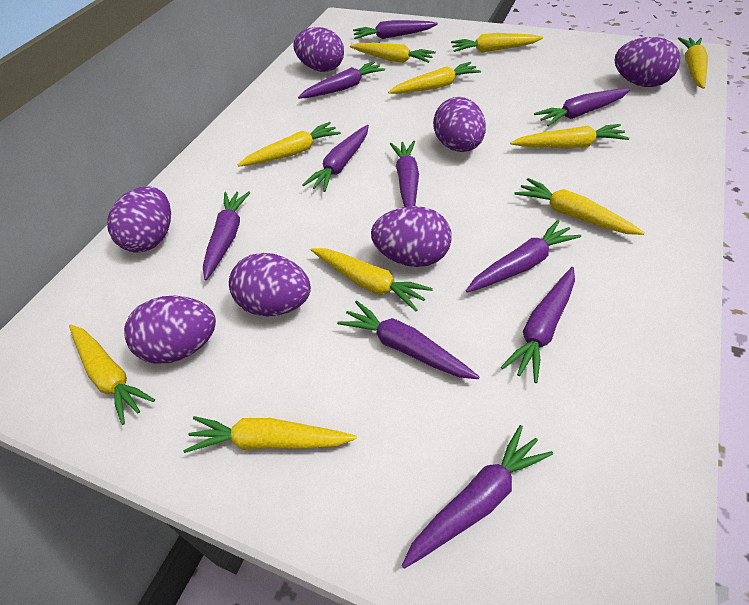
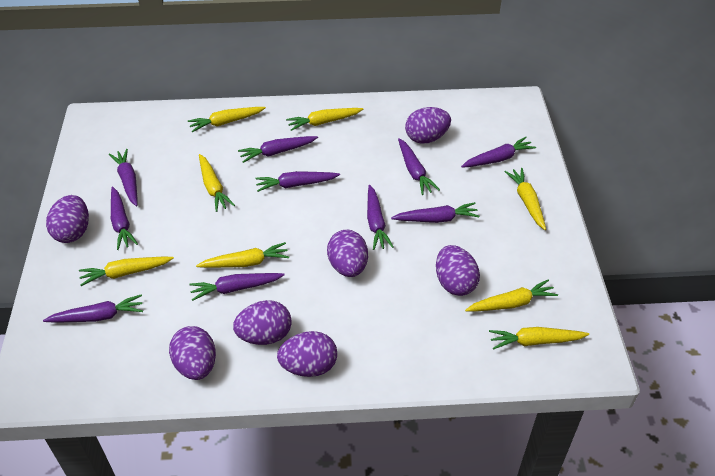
yellow carrot: [69,325,155,425] [183,416,357,453] [238,122,341,167] [311,248,433,311] [350,43,436,63] [388,62,481,94] [451,33,543,52] [510,124,629,149] [514,178,645,235] [678,37,708,89] = 10 -> [79,257,174,286] [188,107,266,132] [196,242,289,268] [199,154,235,212] [286,108,364,131] [465,279,558,312] [489,327,589,350] [504,168,546,230] = 8

